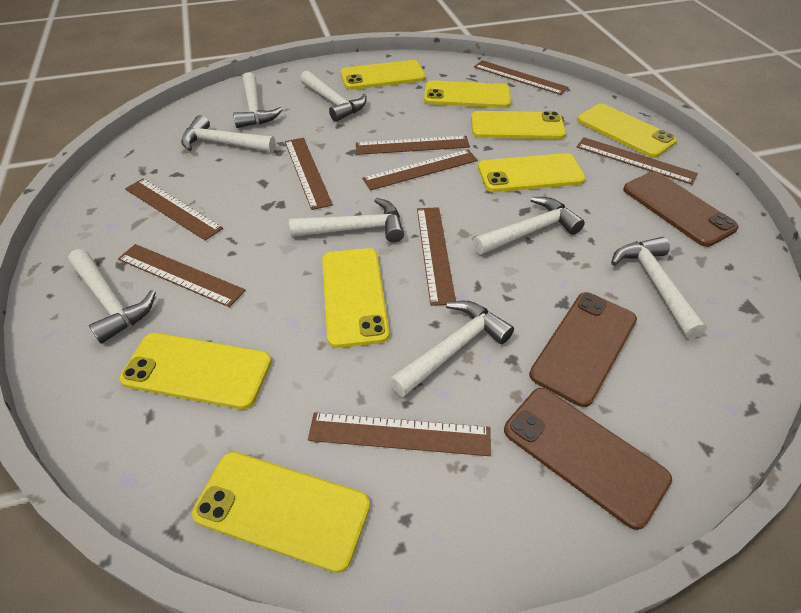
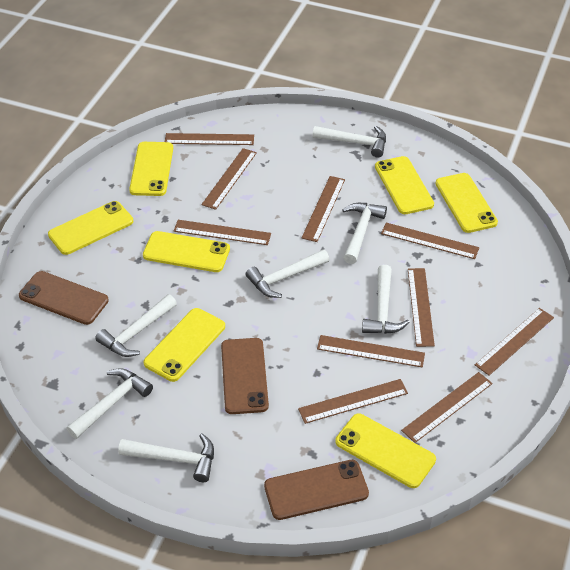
brown ruler: [118,244,245,307] [125,179,223,241] [285,138,333,210] [308,412,491,456] [356,136,470,155] [362,150,478,190] [417,207,456,306] [474,60,569,95] [577,137,698,185] = 9 -> [165,133,254,145] [174,220,271,245] [201,148,257,210] [298,379,408,424] [302,176,345,242] [317,335,425,368] [381,223,479,259] [401,372,493,443] [408,268,435,347] [475,308,554,376] = 10
white hammer: [68,249,156,344] [181,115,276,152] [233,72,283,128] [289,198,404,243] [300,71,367,122] [389,301,514,397] [473,197,585,255] [611,237,707,338] = 8 -> [66,368,153,439] [95,294,177,357] [118,433,214,482] [246,250,329,298] [313,126,386,158] [342,203,387,264] [362,265,410,334] = 7
yellow phone: [119,333,272,409] [192,452,370,573] [322,248,390,348] [341,60,426,90] [424,80,511,108] [471,111,566,139] [478,153,586,192] [577,103,677,158] = 8 -> [48,201,133,255] [129,142,173,196] [143,231,230,272] [144,308,225,382] [335,413,436,488] [375,156,434,214] [435,173,498,233] = 7

